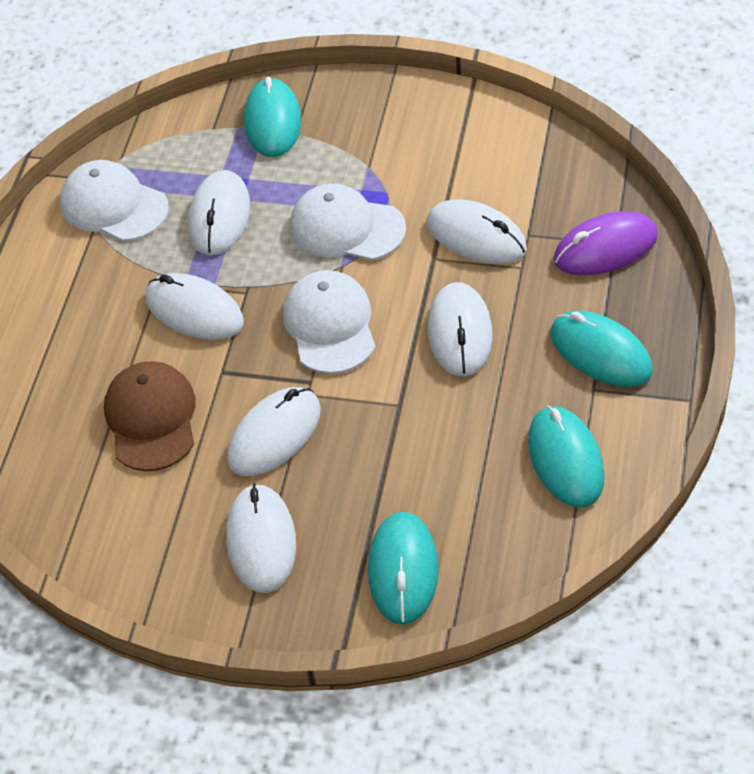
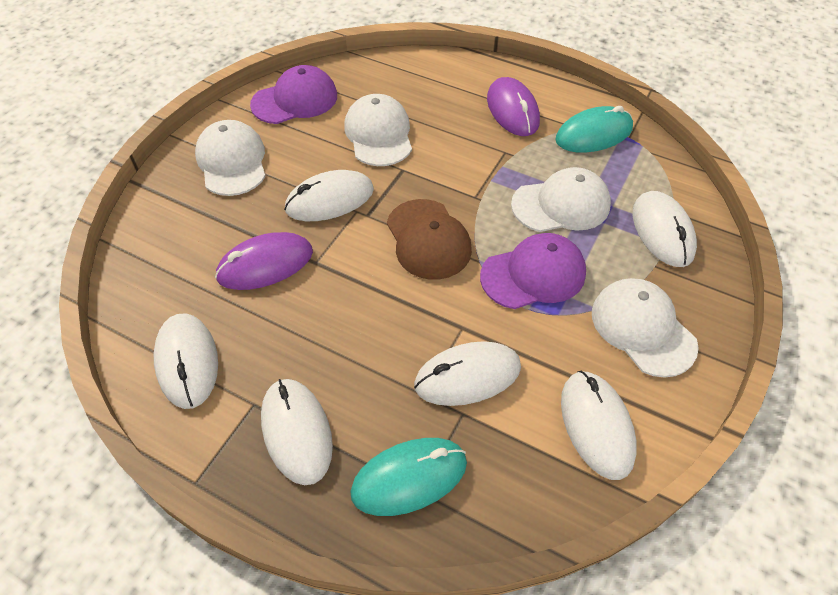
purple cap: none = 0 -> [250,65,337,124] [480,233,586,309] = 2
purple mouse: [554,211,658,275] = 1 -> [215,232,313,290] [487,77,540,136] = 2
turquoise mouse: [244,77,301,157] [368,512,439,625] [528,405,605,508] [551,311,652,387] = 4 -> [350,438,467,516] [555,106,633,152] = 2
white cap: [60,160,169,241] [283,270,375,374] [290,183,406,260] = 3 -> [195,120,266,196] [344,94,412,166] [511,167,611,232] [592,278,698,378] = 4

